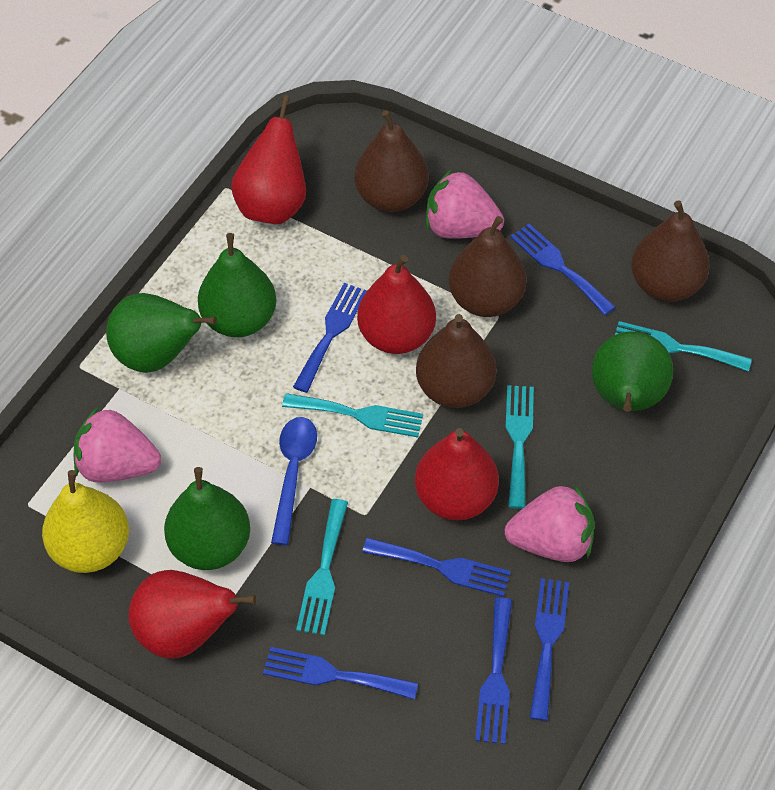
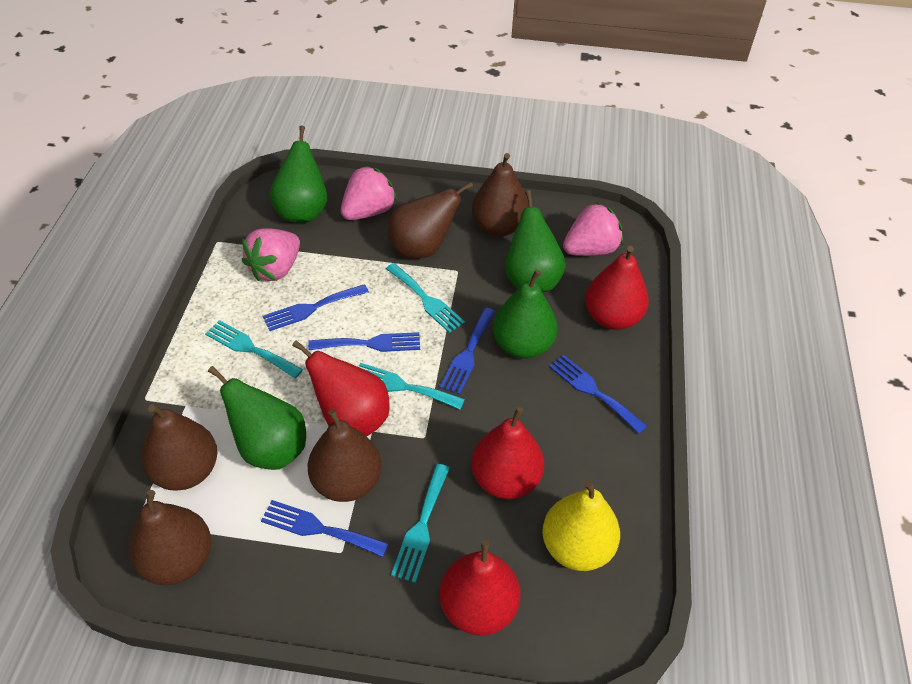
blue fork: [263,647,418,700] [293,283,367,393] [362,538,511,597] [475,597,512,744] [510,224,615,315] [530,578,569,721] = 6 -> [261,500,389,557] [263,284,369,331] [308,332,420,352] [440,308,495,395] [549,355,647,434] = 5
blue spoon: [271,417,317,545] = 1 -> none = 0
brown pear: [354,110,429,212] [416,314,496,408] [449,216,527,317] [631,200,710,302] = 4 -> [129,490,211,585] [141,404,217,491] [308,409,382,502] [388,182,473,259] [472,153,529,236] = 5

